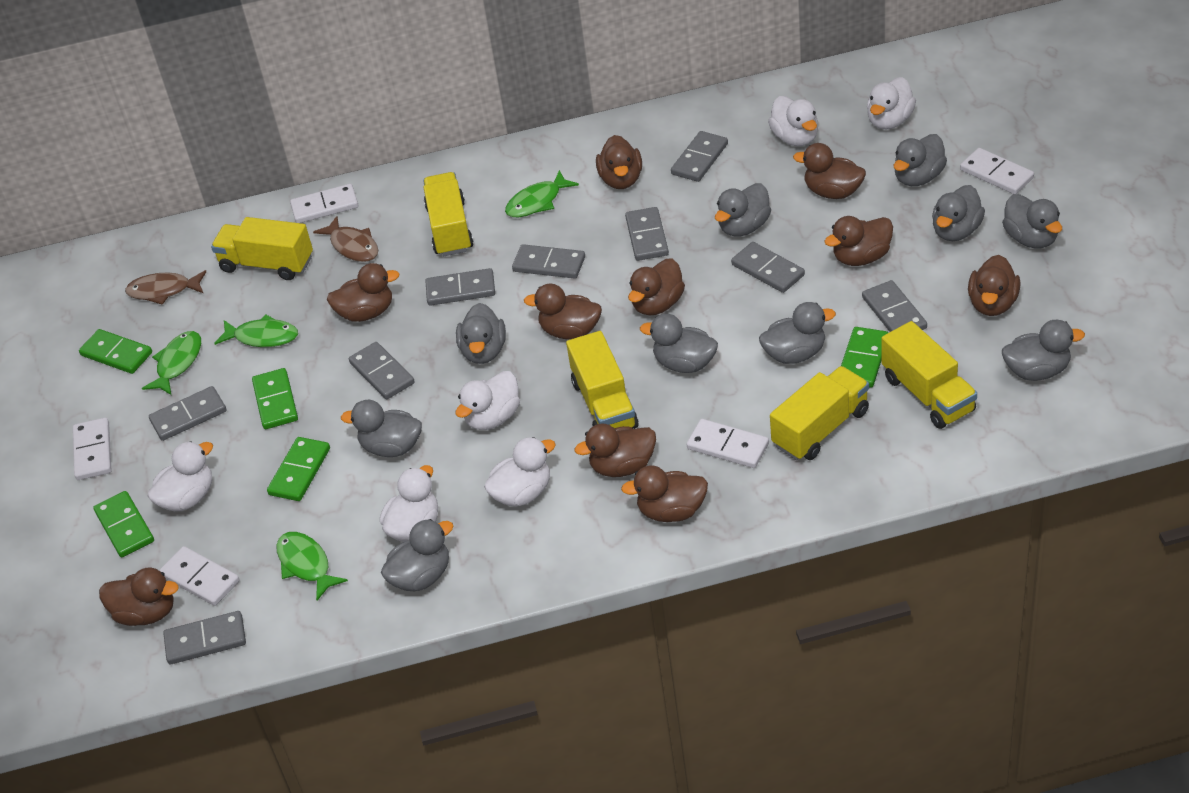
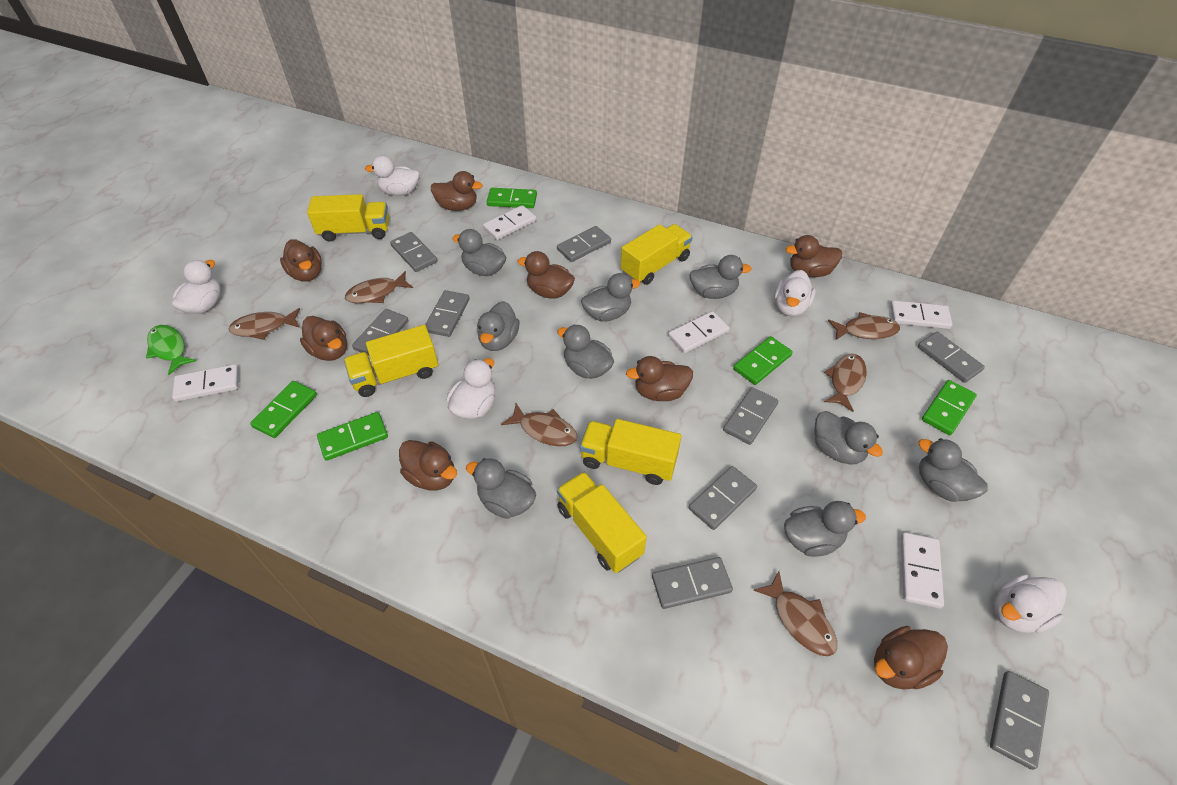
brown duck: [99,567,179,626] [327,263,399,322] [524,284,602,339] [575,424,656,477] [596,135,642,189] [621,465,708,522] [628,258,685,315] [793,143,866,199] [824,216,893,266] [968,255,1021,316] = 10 -> [280,240,322,282] [300,316,347,361] [399,440,457,491] [431,171,483,211] [518,251,575,299] [626,356,693,401] [786,235,842,277] [874,626,948,689] = 8
brown fish: [125,270,206,305] [313,216,378,262] = 2 -> [229,308,300,340] [345,271,413,303] [501,403,577,447] [753,571,837,656] [824,353,867,412] [828,312,900,341] = 6
green fish: [142,331,201,395] [214,315,298,347] [276,532,348,600] [505,170,579,217] = 4 -> [146,325,196,375] = 1
grey duck: [341,400,422,457] [381,519,453,591] [456,303,506,364] [640,314,718,373] [715,183,771,237] [759,302,836,364] [894,134,947,186] [932,185,985,241] [1002,194,1062,248] [1002,320,1085,381] = 10 -> [452,229,506,276] [466,458,536,519] [477,301,519,351] [557,325,614,379] [581,273,640,321] [689,255,752,299] [784,501,866,557] [815,411,883,465] [918,438,988,502] = 9
white duck: [148,441,213,511] [380,465,438,542] [455,371,520,430] [484,437,556,507] [768,96,818,146] [867,77,916,129] = 6 -> [172,260,221,314] [365,155,420,196] [447,358,496,420] [774,270,816,316] [994,574,1067,633] = 5

